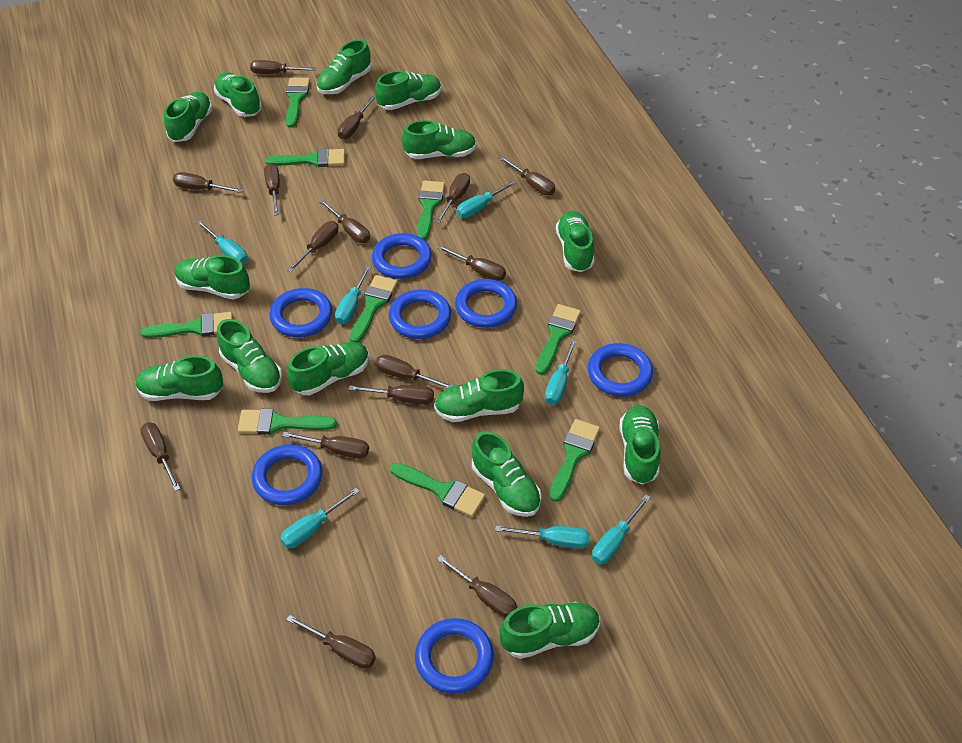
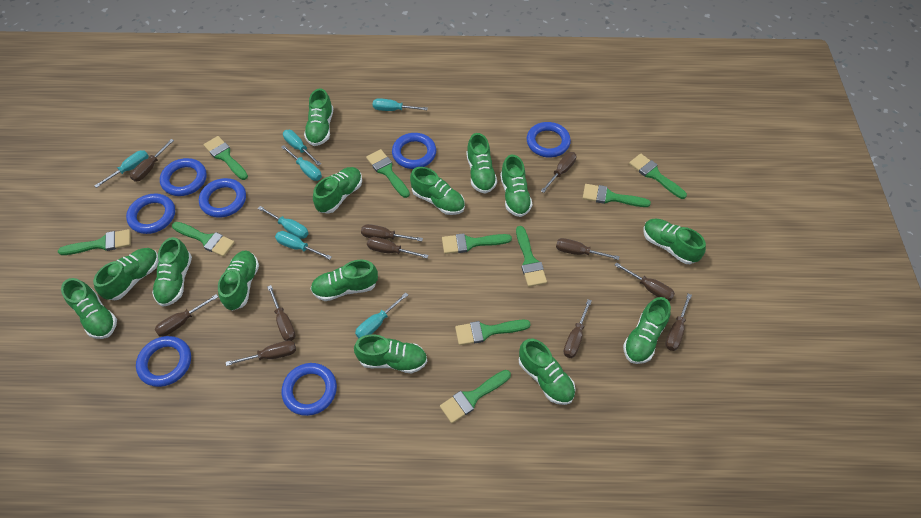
brown screwdriver: [141,422,180,491] [173,172,243,193] [250,60,316,74] [264,163,280,216] [282,431,369,459] [286,615,376,669] [288,221,338,272] [319,200,370,243] [338,96,376,139] [348,385,434,405] [375,355,453,389] [435,173,470,224] [437,245,506,281] [437,555,517,618] [499,156,555,195] = 15 -> [130,139,174,182] [155,294,218,337] [226,341,296,366] [267,285,296,341] [361,224,423,241] [367,237,428,258] [541,152,577,193] [556,238,619,260] [563,299,592,358] [615,262,675,301] [665,293,692,351] = 11
green brush: [141,312,233,338] [238,409,337,435] [265,148,345,167] [286,78,310,128] [350,275,398,343] [390,463,485,517] [417,180,445,240] [536,304,581,375] [549,419,600,502] = 9 -> [58,229,131,255] [172,222,235,257] [204,136,248,180] [366,149,410,198] [440,370,511,423] [442,233,512,254] [455,320,531,345] [516,226,547,287] [583,184,651,207] [629,154,687,199] = 10

